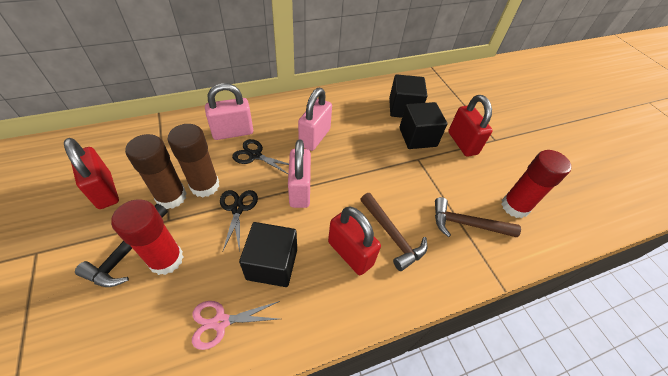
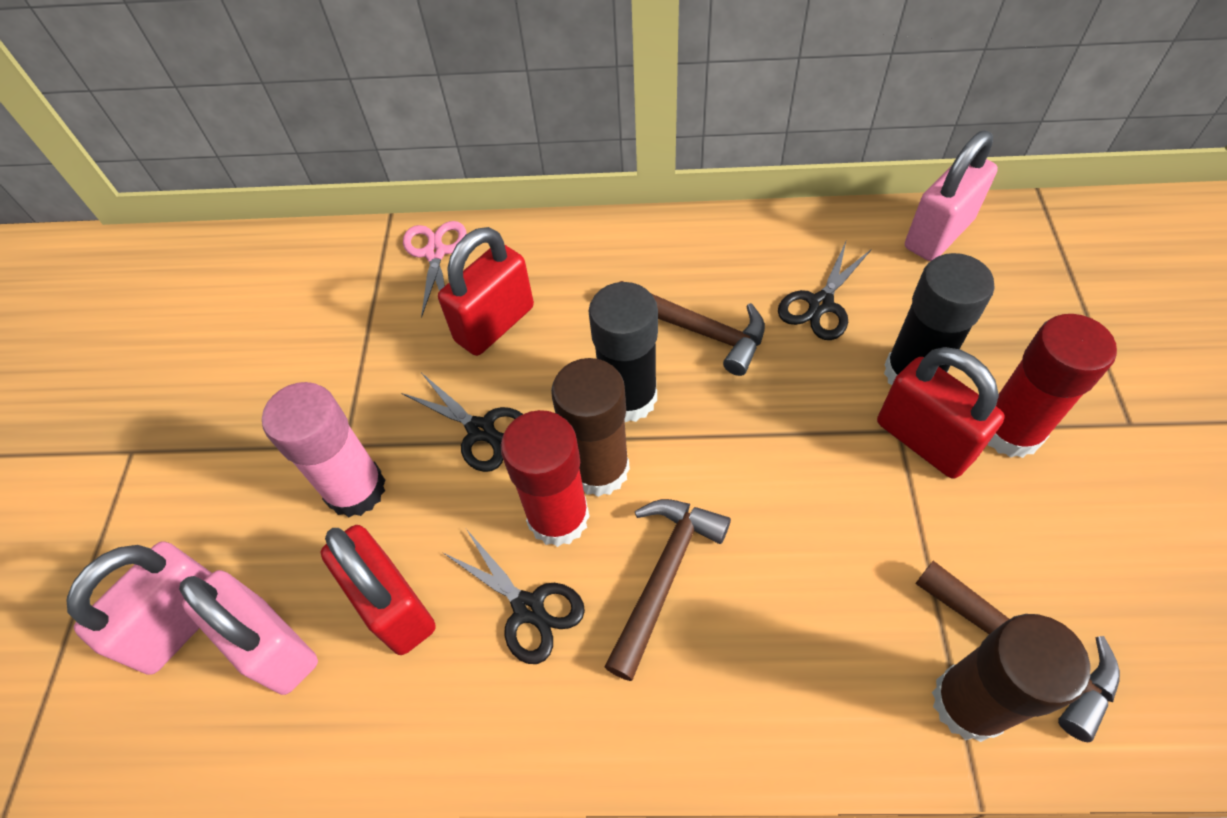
black cube: [239,222,297,287] [389,74,427,118] [399,102,447,149] = 3 -> none = 0
black glue stick: none = 0 -> [588,282,658,422] [884,253,995,385] = 2
black hammer: [75,204,168,287] = 1 -> none = 0
black scissors: [220,190,258,252] [232,139,289,174] = 2 -> [401,373,523,472] [442,529,585,664] [778,242,872,340] = 3
brown hammer: [360,193,427,271] [435,197,521,237] = 2 -> [604,499,731,681] [620,281,765,376] [915,561,1120,742] = 3
pink glue stick: none = 0 -> [262,382,386,517] = 1

